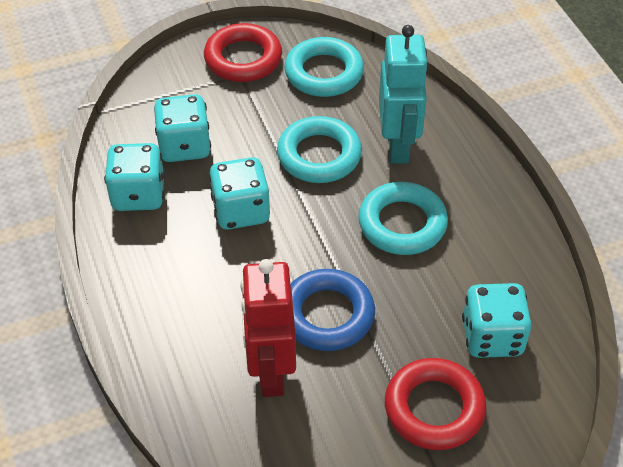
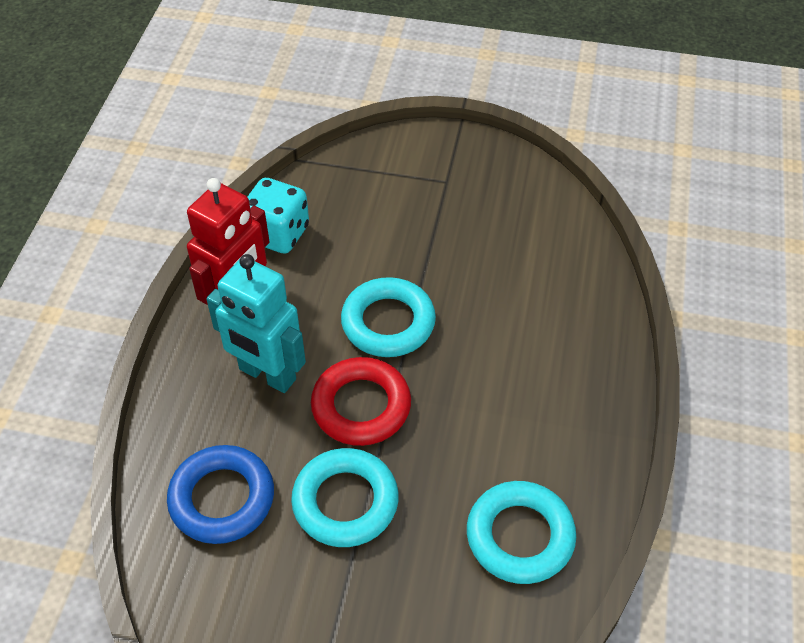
red ring: [204,23,282,82] [385,358,487,450] = 2 -> [311,357,411,446] = 1
turquoise dice: [104,143,165,211] [154,94,211,162] [209,157,270,230] [462,283,531,358] = 4 -> [248,178,309,253] = 1

